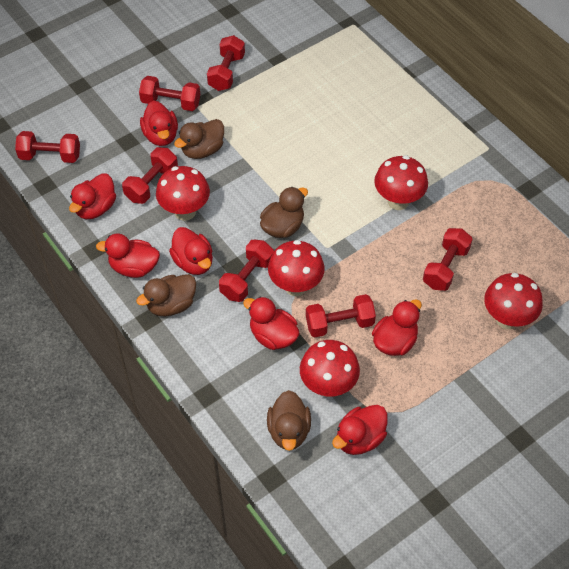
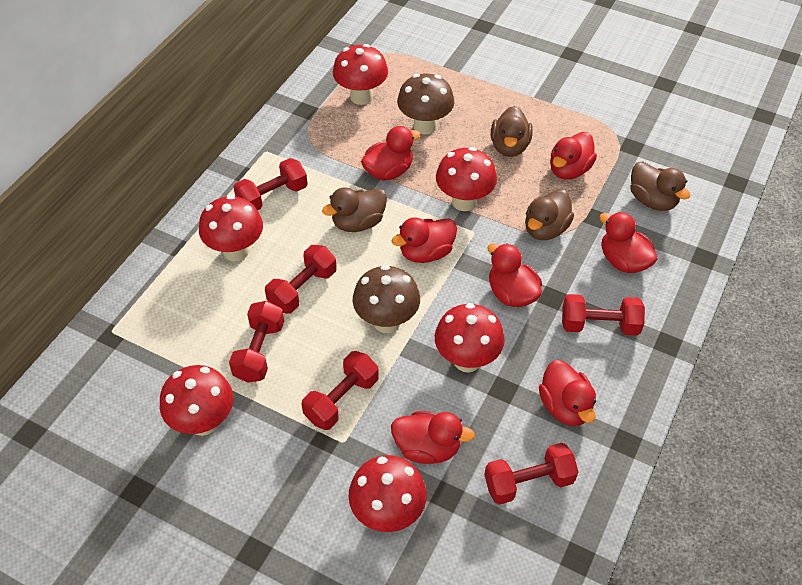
brown mushroom: none = 0 -> [352,265,420,333] [397,74,454,135] = 2
red dumbbell: [15,131,80,163] [122,147,178,204] [139,76,200,111] [207,35,245,91] [219,239,274,302] [306,294,376,337] [423,228,473,291] = 7 -> [229,301,284,383] [233,158,308,210] [265,245,337,314] [302,351,379,430] [484,443,578,505] [562,294,645,335] = 6
red mushroom: [156,166,210,221] [268,240,325,296] [300,340,360,397] [374,155,428,210] [484,273,543,329] = 5 -> [160,365,233,436] [199,195,263,262] [333,44,388,105] [348,455,427,532] [435,303,505,372] [436,147,497,211] = 6

